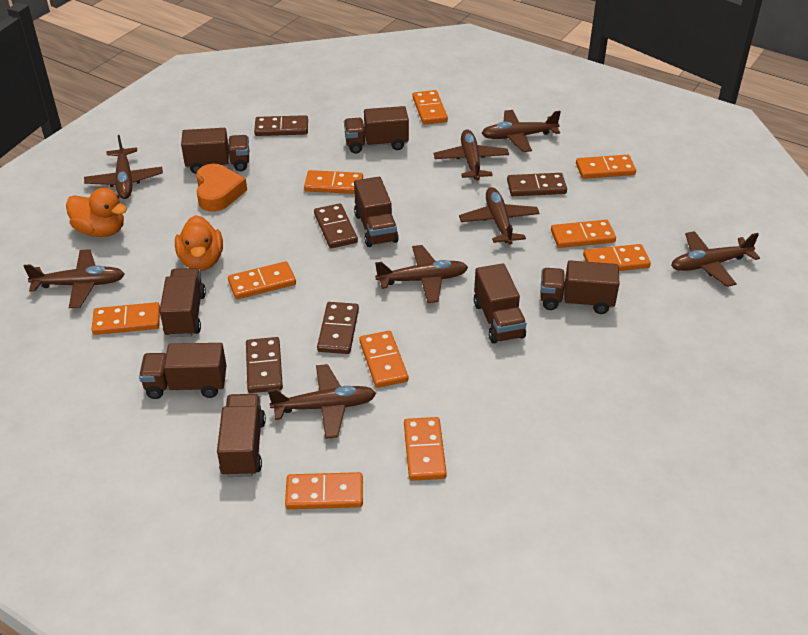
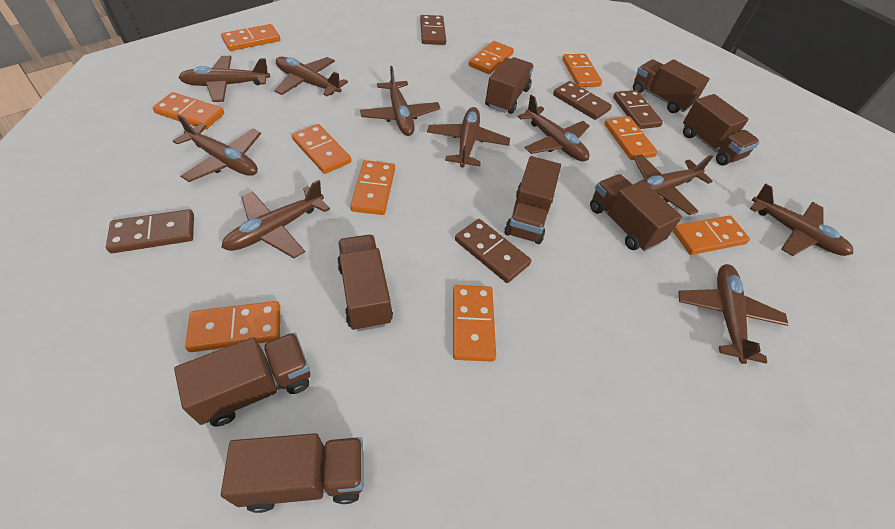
brown plane: [24,249,125,308] [84,135,163,199] [268,364,376,439] [375,245,468,303] [434,130,509,180] [459,187,540,245] [481,110,561,152] [671,231,760,287] = 8 -> [173,114,261,182] [178,56,270,102] [221,180,330,258] [274,57,348,96] [360,66,441,136] [427,107,510,168] [518,95,590,161] [633,154,713,215] [678,264,789,364] [750,183,853,256] = 10
orange duck: [66,188,127,237] [175,215,223,271] = 2 -> none = 0
orange heart: [196,164,247,212] = 1 -> none = 0

